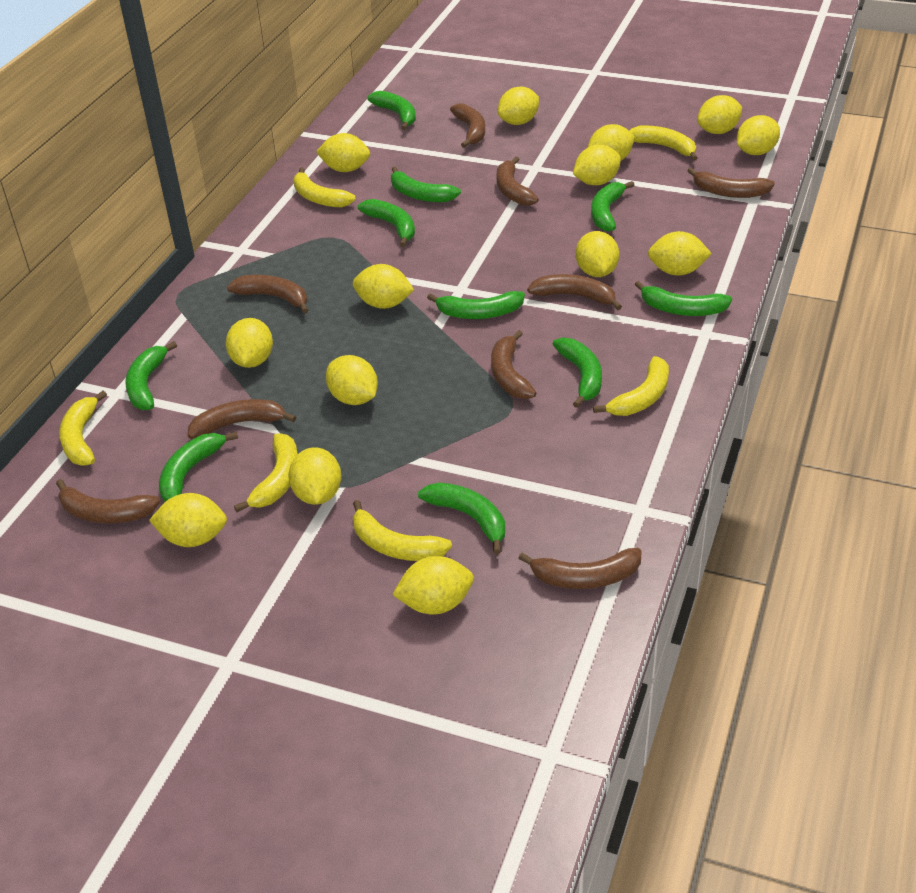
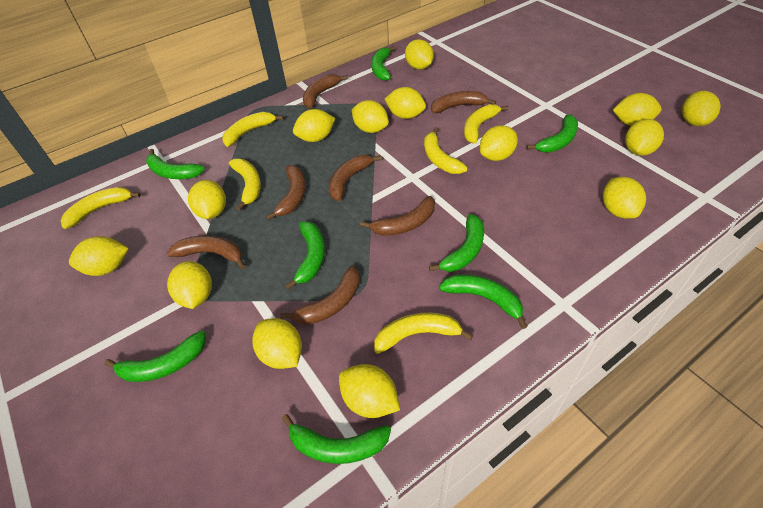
brown banana: [56,479,160,523] [188,399,296,439] [227,275,308,314] [450,103,485,148] [491,330,536,399] [496,157,539,206] [519,548,641,589] [527,274,622,310] [687,168,775,198] = 9 -> [167,236,245,269] [266,165,306,220] [280,265,360,325] [303,74,348,108] [329,155,382,201] [360,196,435,236] [431,91,496,113] = 7
green banana: [125,341,177,410] [159,432,238,502] [358,199,415,247] [367,91,416,130] [391,166,461,202] [418,483,505,554] [427,291,525,319] [553,337,602,408] [591,181,634,232] [635,281,732,316] = 10 -> [105,331,206,382] [146,149,204,179] [282,414,391,464] [285,222,325,290] [371,46,395,81] [429,214,484,272] [439,274,528,329] [527,115,578,152] = 8

